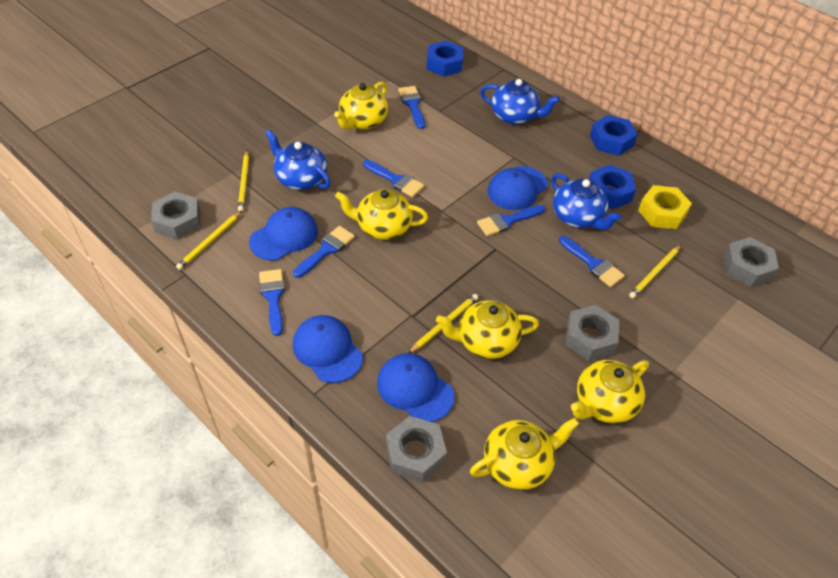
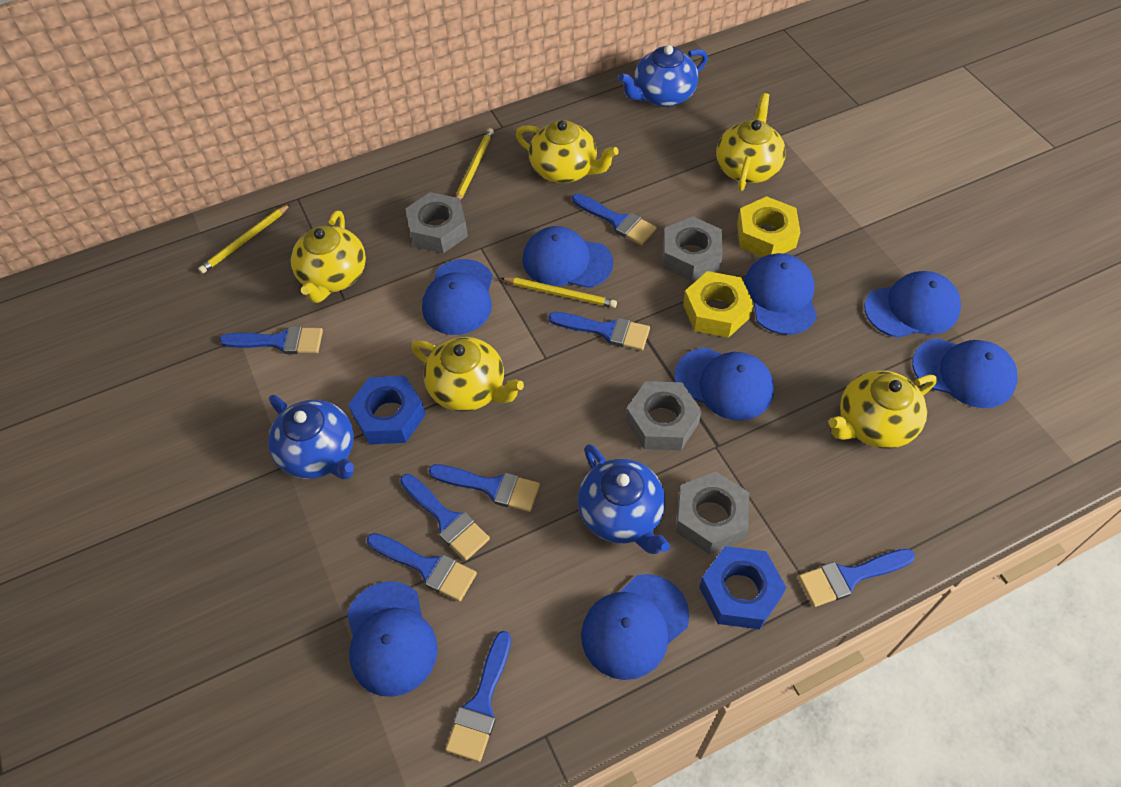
blue brush: [259,269,285,336] [293,226,355,278] [363,160,424,197] [398,86,425,129] [477,205,545,236] [559,236,625,287] = 6 -> [219,326,323,354] [367,533,477,602] [400,474,490,560] [428,464,540,512] [445,631,511,762] [548,312,650,350] [572,193,657,245] [798,549,915,607] = 8
blue cap: [249,207,318,261] [293,315,363,383] [377,353,454,422] [488,166,548,210] = 4 -> [347,581,438,697] [422,259,493,335] [523,226,613,288] [581,574,689,680] [675,348,774,420] [744,253,817,335] [864,271,961,338] [912,338,1018,408] = 8
blue nut: [427,41,463,77] [589,165,636,209] [590,115,638,156] = 3 -> [348,376,426,444] [699,546,787,629] = 2
yellow nut: [638,185,692,229] = 1 -> [683,271,754,338] [737,196,800,257] = 2
yellow pencil: [176,211,242,270] [238,150,249,211] [409,294,478,353] [629,245,681,298] = 4 -> [198,204,290,274] [456,128,494,200] [501,277,617,308] = 3

